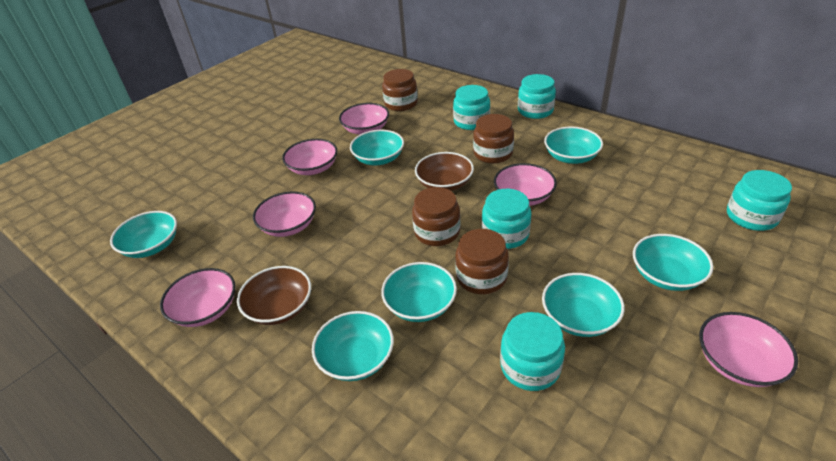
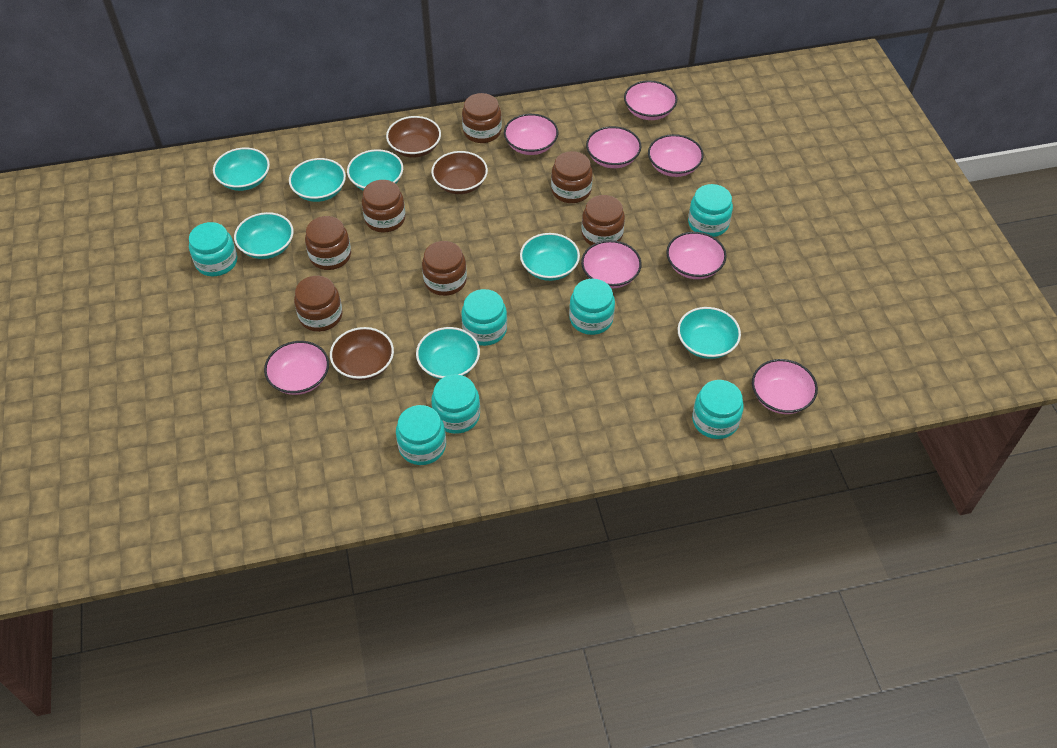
brown bowl: [237,266,311,325] [415,152,474,191] = 2 -> [330,327,394,380] [386,116,441,158] [431,151,488,194] = 3
brown jar: [382,69,418,111] [412,187,460,246] [455,229,509,294] [473,114,514,164] = 4 -> [294,276,343,332] [305,216,351,270] [362,180,406,233] [422,241,467,296] [462,93,502,143] [551,151,593,203] [581,195,625,245] = 7
pink bowl: [160,268,236,327] [253,192,316,237] [282,139,338,175] [339,103,389,135] [494,163,557,206] [699,312,798,387] = 6 -> [264,341,329,395] [504,114,558,155] [581,240,642,289] [586,126,642,168] [624,80,677,120] [648,134,704,177] [666,232,727,279] [752,359,818,414] = 8
turquoise jar: [453,85,490,130] [482,189,531,249] [500,312,565,391] [518,74,556,119] [727,170,792,231] = 5 -> [189,222,237,276] [396,405,446,465] [431,374,480,434] [461,289,507,346] [569,279,615,335] [688,184,733,237] [692,380,744,439] = 7

